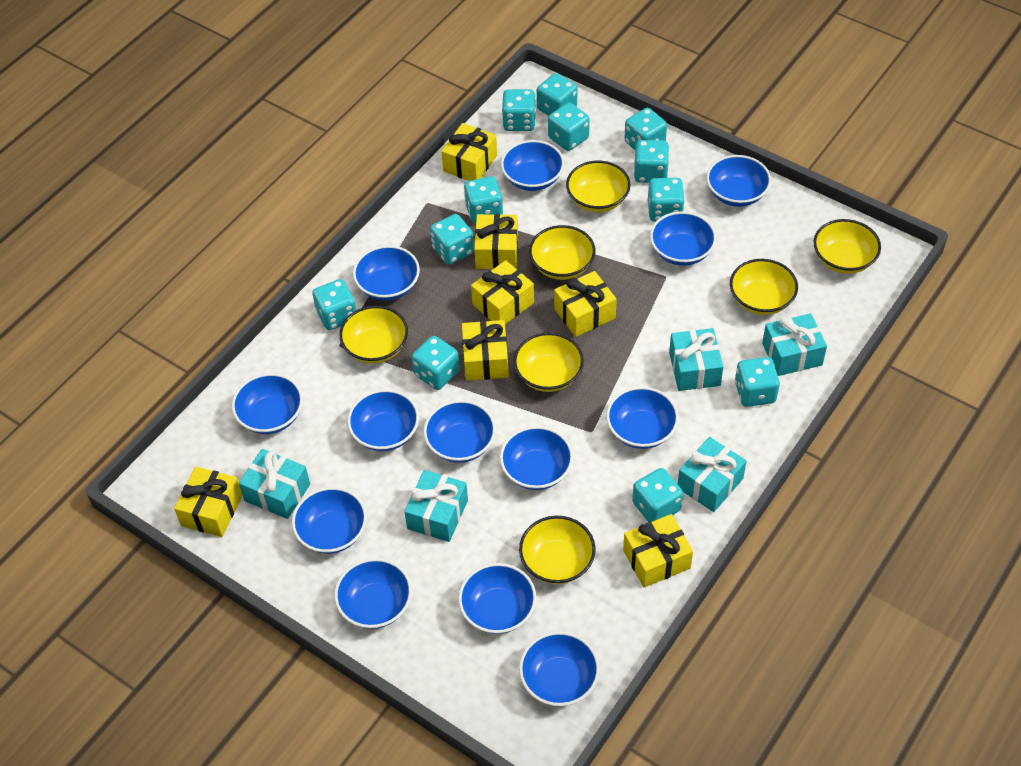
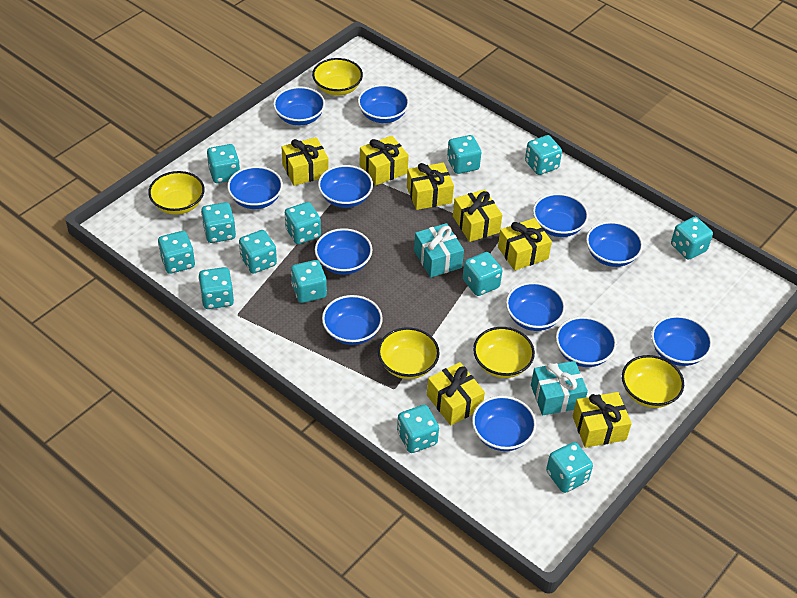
blue bowl: [232,373,303,434] [292,487,367,554] [334,558,412,629] [347,389,419,451] [353,245,420,301] [423,400,496,463] [458,563,536,634] [500,426,573,490] [501,140,564,191] [519,632,600,706] [606,387,679,449] [650,211,716,266] [706,155,771,207] = 13 -> [227,166,283,209] [273,86,325,125] [315,228,373,275] [318,165,373,208] [322,295,383,345] [358,84,409,123] [472,396,536,451] [506,282,565,331] [533,193,589,237] [556,316,617,367] [586,221,643,267] [651,315,712,366] = 12
turquoise dice: [312,279,356,330] [412,336,460,390] [430,214,474,265] [464,176,503,223] [502,89,536,131] [537,73,577,116] [548,102,590,151] [624,108,667,150] [632,468,683,522] [634,140,669,183] [647,178,685,222] [735,357,780,407] = 12 -> [158,231,195,274] [199,267,234,309] [201,202,236,243] [207,144,240,183] [239,230,277,273] [285,202,321,244] [291,260,327,303] [397,405,439,453] [447,135,481,174] [463,252,502,296] [525,135,562,175] [546,442,593,493] [671,217,713,260] = 13
turquoise gift: [239,449,310,519] [404,470,468,542] [669,328,724,391] [678,437,747,512] [762,313,827,376] = 5 -> [414,223,464,278] [531,361,588,415] = 2
yellow bowl: [339,305,408,364] [514,332,584,392] [519,516,596,584] [529,225,595,280] [566,161,631,212] [730,259,798,315] [814,219,881,274] = 7 -> [148,171,205,215] [312,58,363,95] [378,327,440,379] [473,327,535,378] [622,355,684,408] = 5

